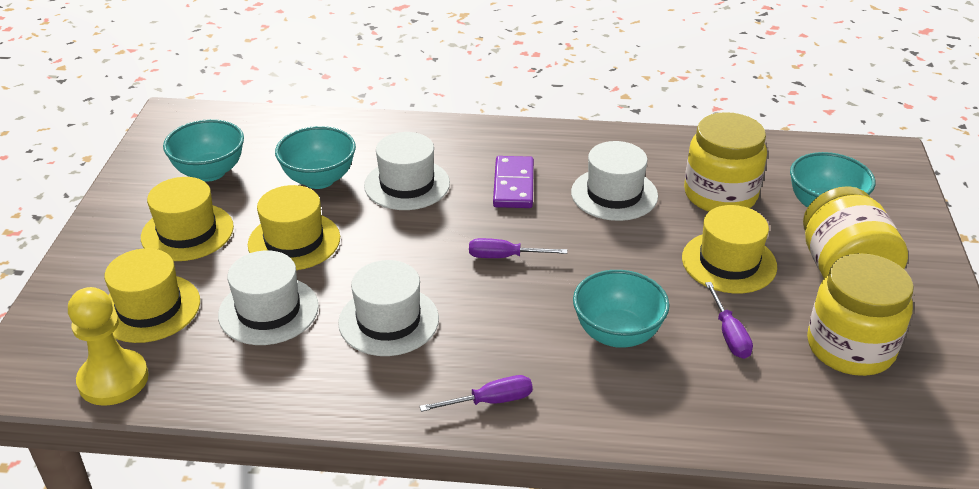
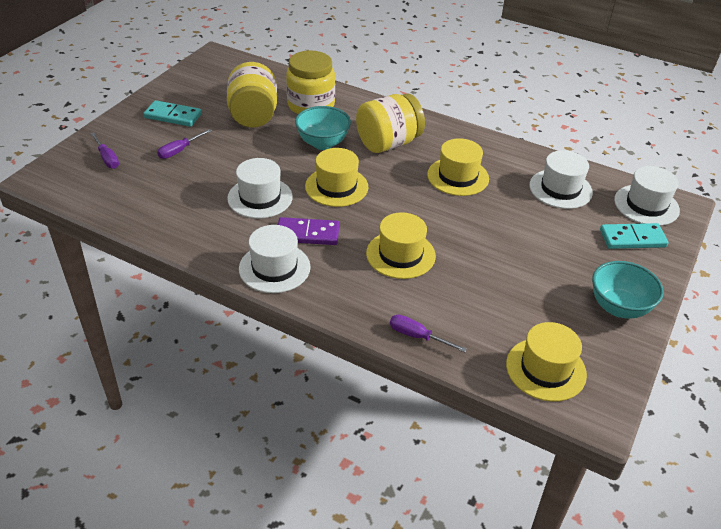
turquoise bowl: [163,119,244,182] [275,126,356,189] [573,270,670,348] [790,152,875,208] = 4 -> [295,106,351,150] [592,261,664,319] = 2
turquoise domino: none = 0 -> [144,100,202,127] [600,223,668,249] = 2
yellow pawn: [68,287,149,406] = 1 -> none = 0

